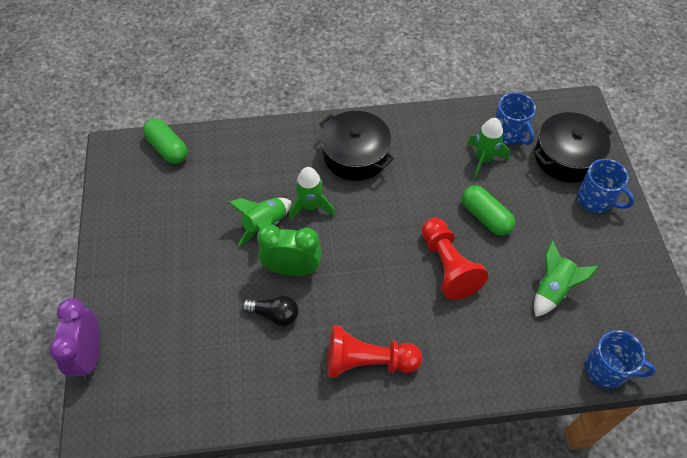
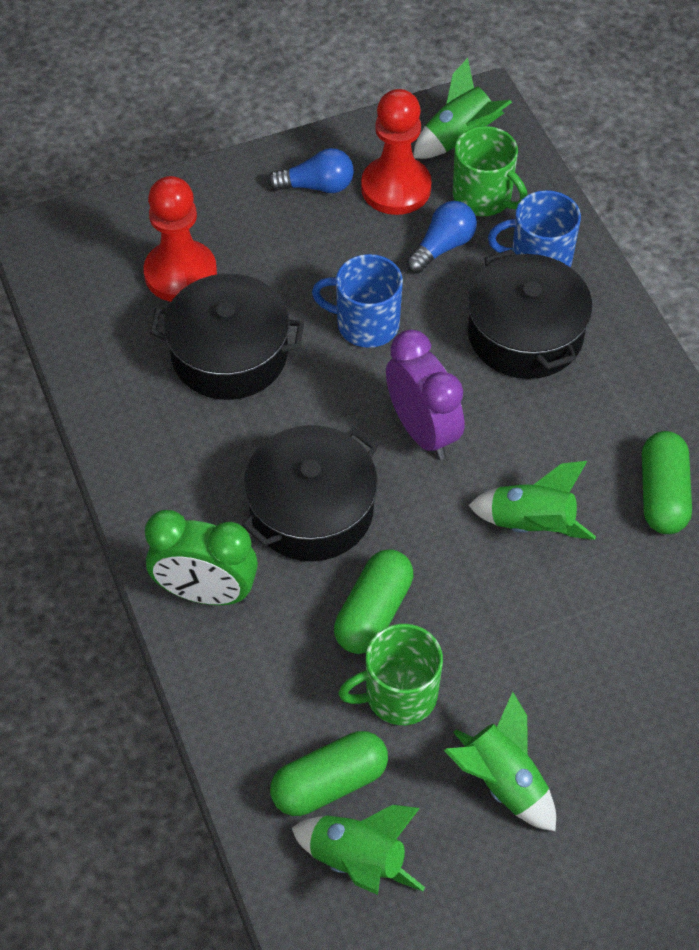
black light bulb: [242,295,299,326] = 1 -> none = 0
black pot: [320,111,394,181] [534,112,612,183] = 2 -> [150,274,304,400] [242,425,378,561] [467,249,592,379] = 3
blue light bulb: none = 0 -> [268,148,354,193] [406,201,477,273] = 2
blue mug: [495,92,536,145] [577,159,635,213] [585,330,656,389] = 3 -> [312,254,403,348] [488,190,581,267] = 2
green capsule: [143,118,188,164] [462,185,515,236] = 2 -> [270,731,388,816] [334,549,413,654] [642,431,692,534] = 3
green mug: none = 0 -> [338,624,443,725] [453,126,528,216] = 2

